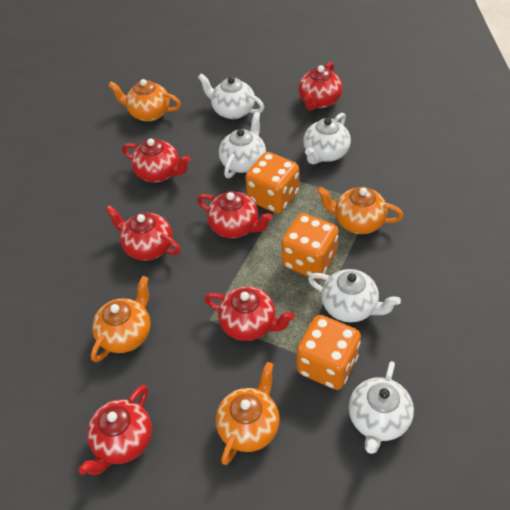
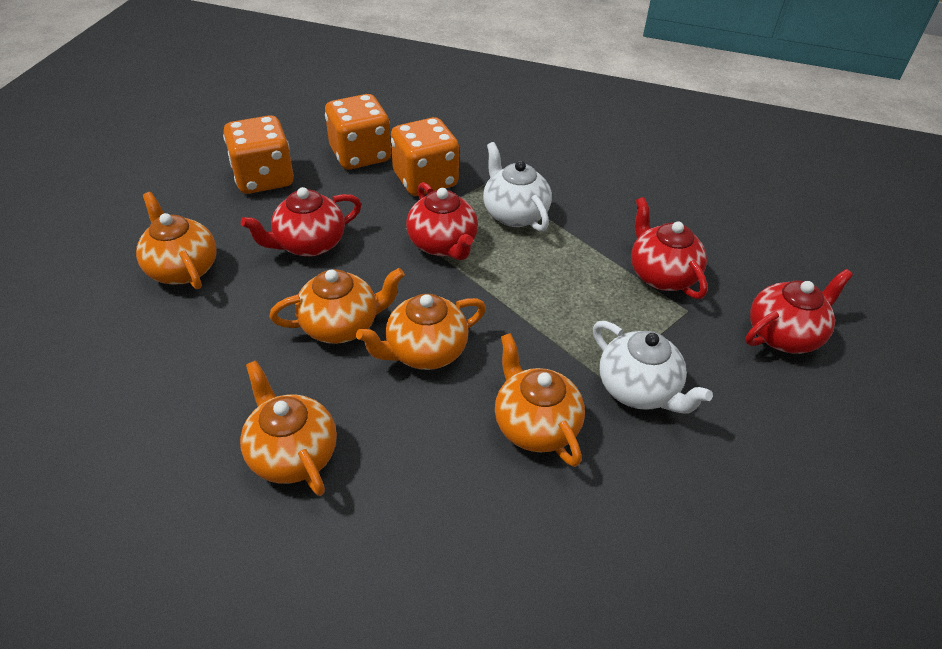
orange teapot: [91,276,150,362] [108,79,181,121] [216,362,280,465] [317,187,404,234] = 4 -> [136,192,217,289] [240,360,337,496] [270,268,405,344] [356,294,486,370] [495,333,585,467] = 5
red teapot: [78,385,152,475] [105,205,181,261] [122,138,191,182] [197,191,273,238] [204,287,295,341] [298,62,342,110] = 6 -> [241,187,362,257] [406,182,478,261] [631,197,708,299] [745,269,853,354] = 4
white teapot: [198,73,264,119] [219,112,266,178] [303,113,351,164] [308,269,401,322] [349,361,414,454] = 5 -> [483,142,552,232] [593,321,713,414] = 2

